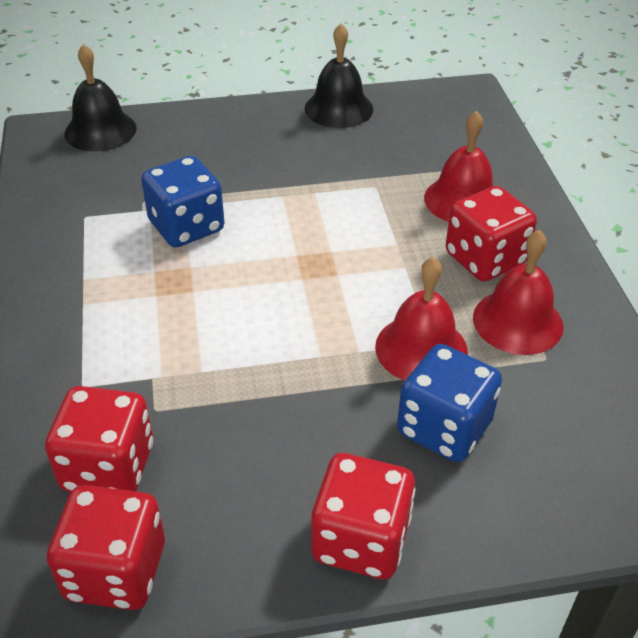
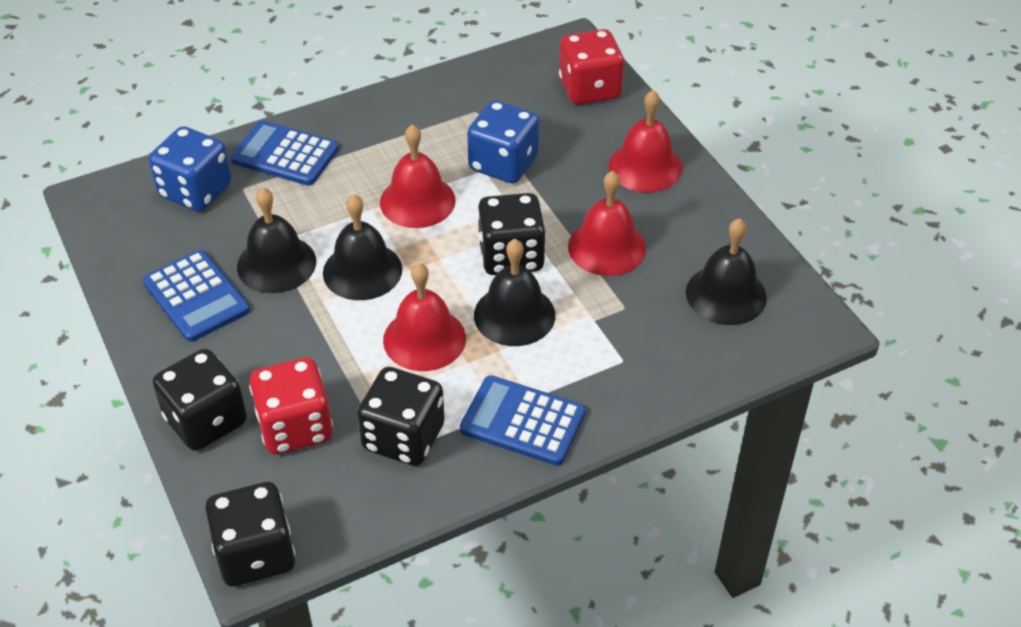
black bell: [65,44,137,151] [305,23,373,128] = 2 -> [237,187,316,293] [323,194,402,300] [474,239,555,346] [686,218,767,325] = 4
black dice: none = 0 -> [153,349,247,451] [205,482,295,587] [357,367,445,466] [477,193,545,275] = 4
blue calculator: none = 0 -> [143,250,250,342] [231,120,339,186] [460,375,586,466] = 3
red bell: [375,257,468,380] [424,111,493,222] [473,230,564,355] = 3 -> [380,124,456,228] [383,263,466,371] [568,171,646,276] [608,90,683,192] = 4
red dice: [45,386,153,492] [47,485,165,610] [311,453,415,579] [446,186,537,281] = 4 -> [249,357,333,455] [559,29,624,105] = 2

